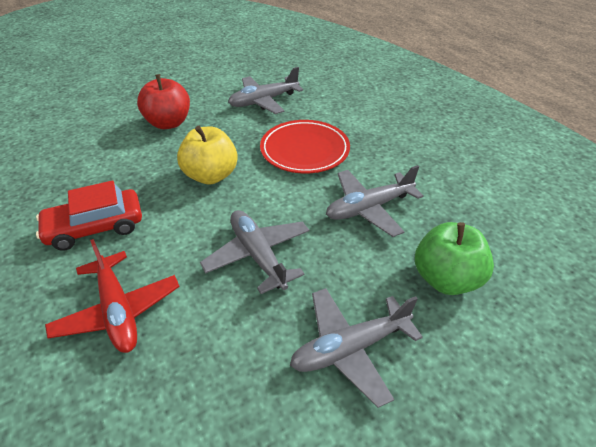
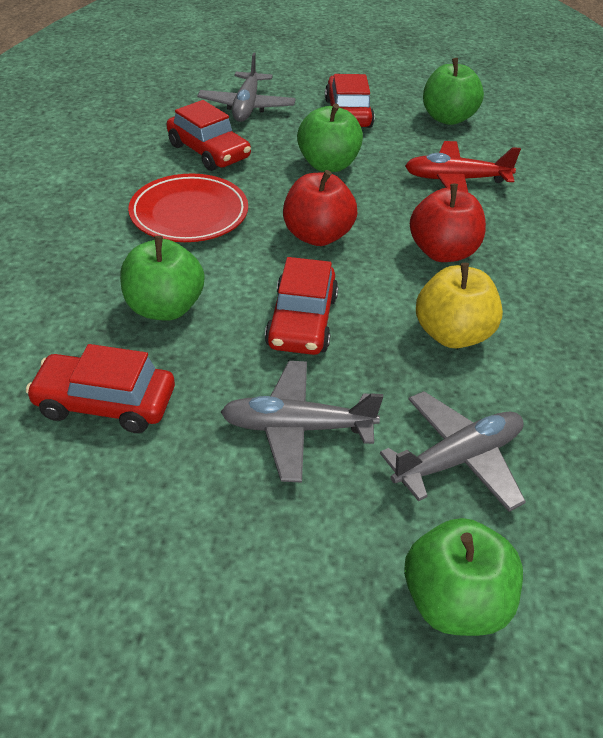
green apple: [415,222,494,295] = 1 -> [120,236,204,321] [297,104,363,172] [404,518,523,636] [423,58,484,125] = 4
grey plane: [200,210,309,294] [228,67,303,114] [290,288,423,408] [326,165,424,237] = 4 -> [197,53,296,122] [221,361,383,483] [380,391,526,512] = 3
red apple: [137,74,190,129] = 1 -> [283,170,357,246] [410,184,486,262] = 2
red car: [36,180,142,251] = 1 -> [26,344,175,433] [166,100,251,171] [265,257,338,355] [325,74,375,128] = 4

